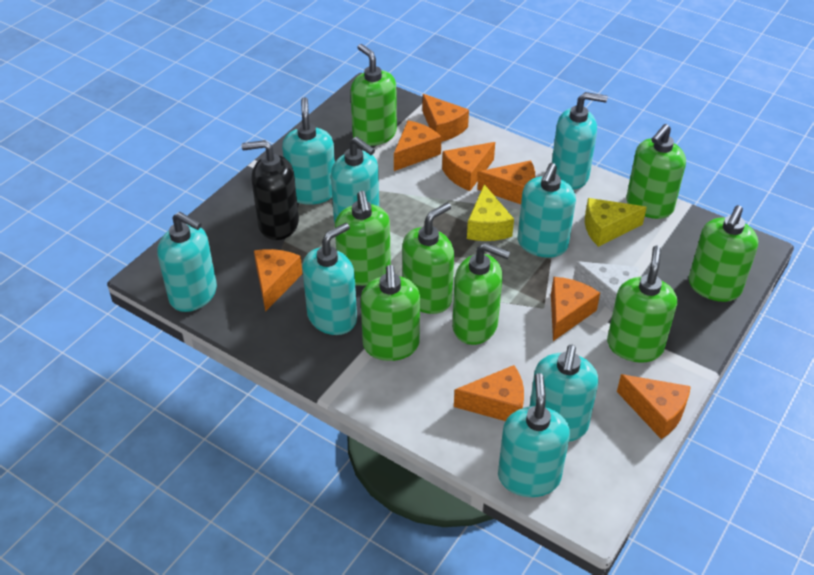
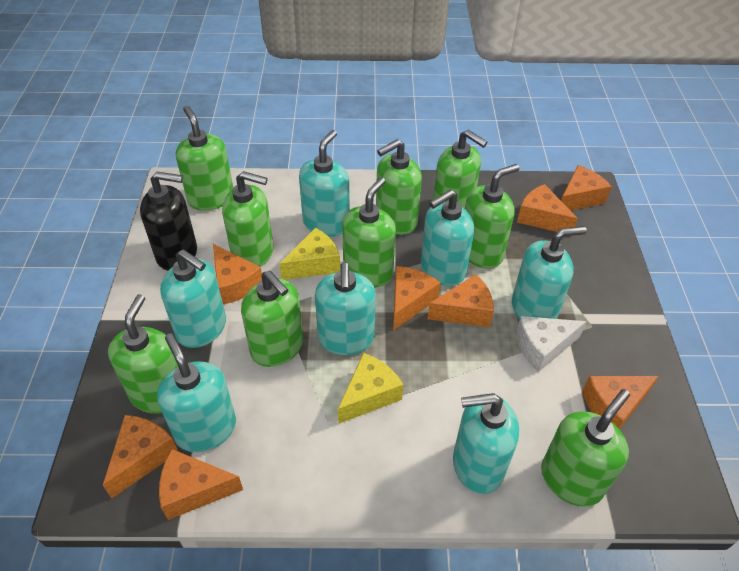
green soap dispenser: [335,191,391,286] [350,44,397,146] [361,265,420,361] [402,203,454,314] [452,243,510,345] [607,246,677,362] [626,124,686,219] [689,205,758,302] = 8 -> [108,294,178,414] [176,106,233,211] [222,171,274,267] [241,270,303,367] [342,177,396,288] [376,139,422,235] [433,130,487,209] [465,164,520,269] [541,389,630,507] = 9
turquoise soap dispenser: [157,212,217,312] [282,97,335,205] [302,223,357,335] [331,137,379,223] [498,373,570,497] [518,163,576,258] [530,345,598,442] [552,92,608,190] = 8 -> [157,333,236,453] [160,249,226,348] [299,130,350,237] [315,262,376,355] [421,190,474,286] [453,393,519,494] [512,226,587,319] = 7

